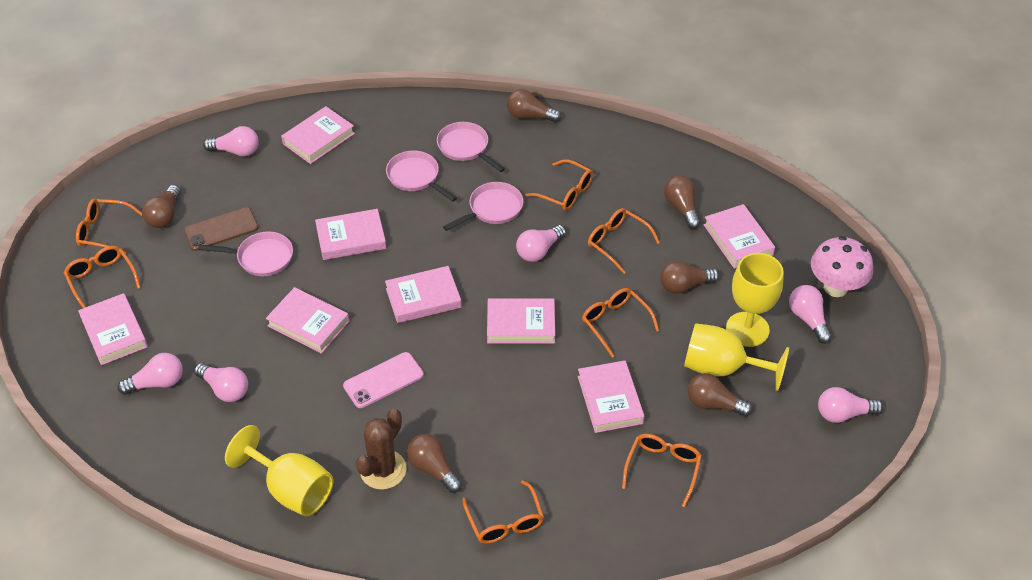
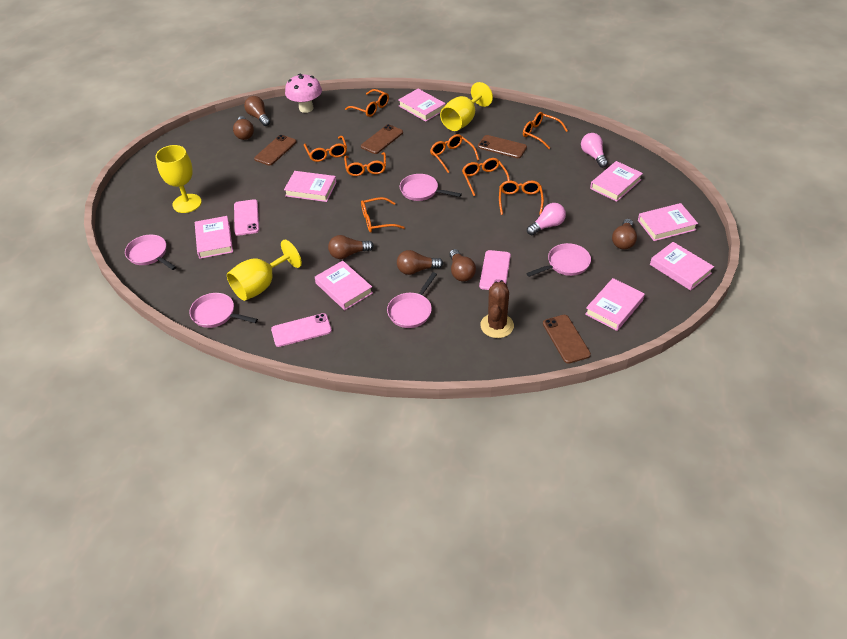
brown phone: [184,207,258,251] = 1 -> [254,135,297,166] [361,124,403,154] [478,135,527,158] [543,315,591,364] = 4
orange glasses: [64,246,141,308] [76,199,142,254] [462,480,544,544] [525,159,593,210] [582,288,659,358] [588,208,660,274] [622,434,702,507] = 7 -> [304,136,347,162] [344,152,386,176] [345,89,389,117] [361,197,405,232] [430,134,479,173] [462,158,510,196] [499,181,544,215] [523,112,568,149] = 8
pink light bulb: [118,353,183,395] [194,363,248,402] [203,126,259,156] [516,225,566,262] [789,285,832,344] [818,387,883,423] = 6 -> [527,203,566,235] [581,133,608,168] = 2
pink pan: [198,232,293,276] [386,151,457,202] [437,122,505,172] [443,182,523,231] = 4 -> [125,235,176,270] [189,293,258,328] [387,272,437,328] [400,174,462,201] [526,243,591,277] = 5
pink phone: [343,352,424,408] = 1 -> [234,199,259,236] [271,313,332,347] [479,250,511,290] = 3

